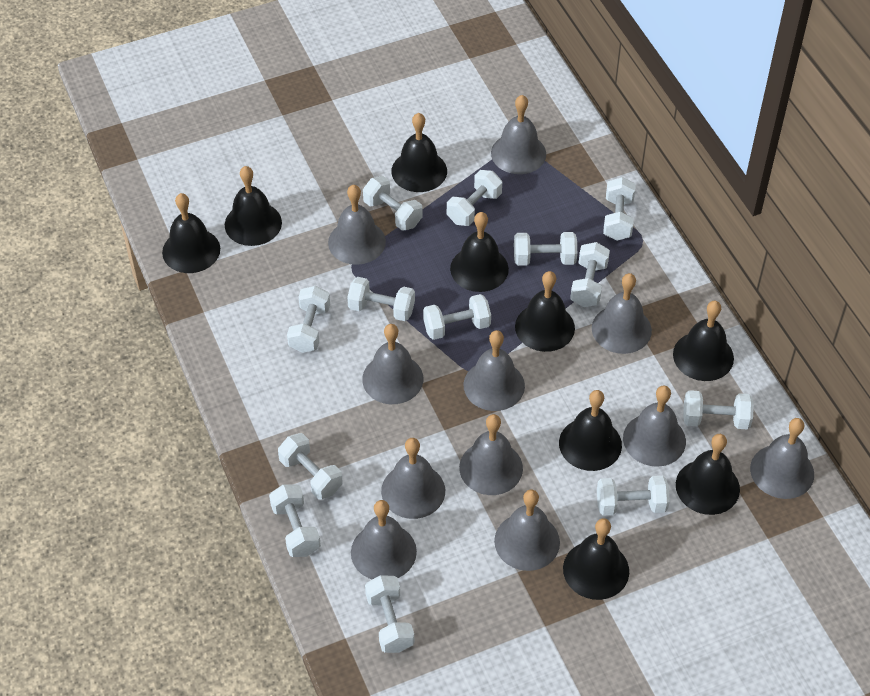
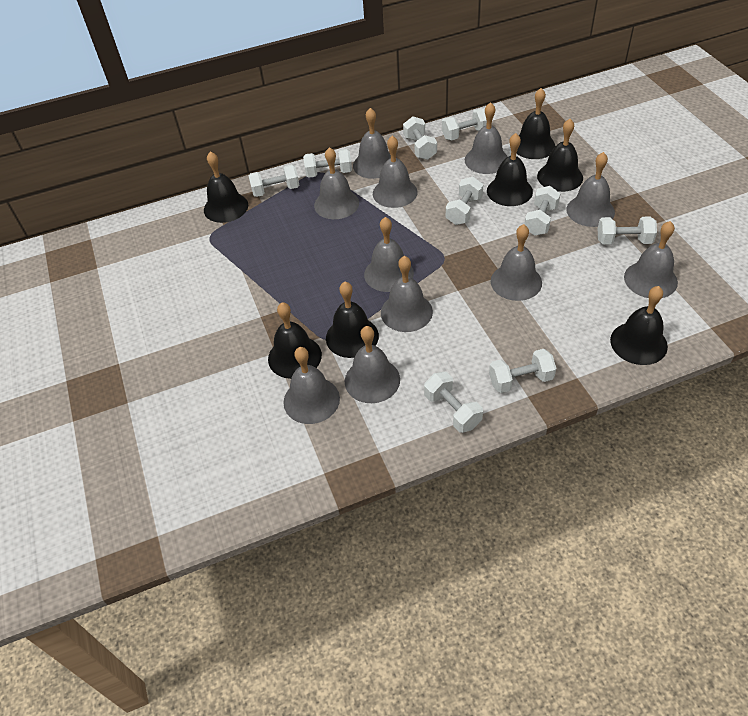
black bell: [162,193,220,273] [225,166,282,246] [391,113,447,192] [450,212,509,292] [515,271,575,352] [559,390,622,471] [563,518,629,600] [673,301,734,381] [676,434,740,515] = 9 -> [204,151,248,223] [268,302,322,379] [326,282,379,358] [487,133,533,206] [516,88,555,159] [537,119,583,192] [610,286,668,365] = 7
white dumbbell: [269,484,321,557] [278,433,343,499] [287,286,330,353] [347,277,415,321] [363,176,423,231] [365,575,414,653] [423,294,491,340] [447,170,502,226] [514,232,577,266] [570,242,610,307] [597,476,670,515] [603,177,636,241] [683,390,754,430] = 13 -> [249,164,300,197] [303,149,352,178] [403,116,437,160] [424,372,483,433] [442,109,487,140] [446,177,483,225] [489,349,556,393] [524,186,561,236] [598,217,657,245] = 9

